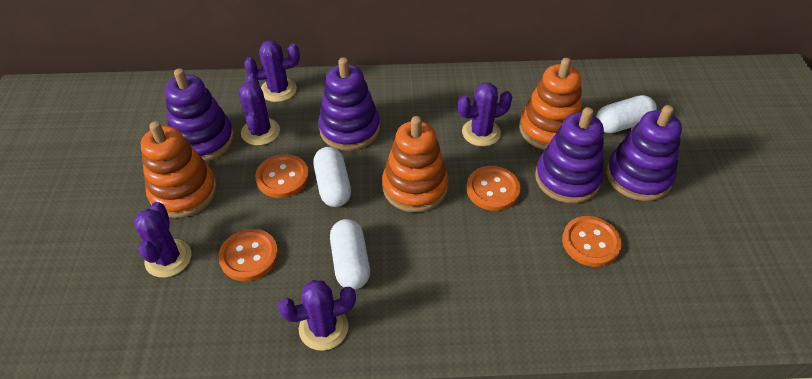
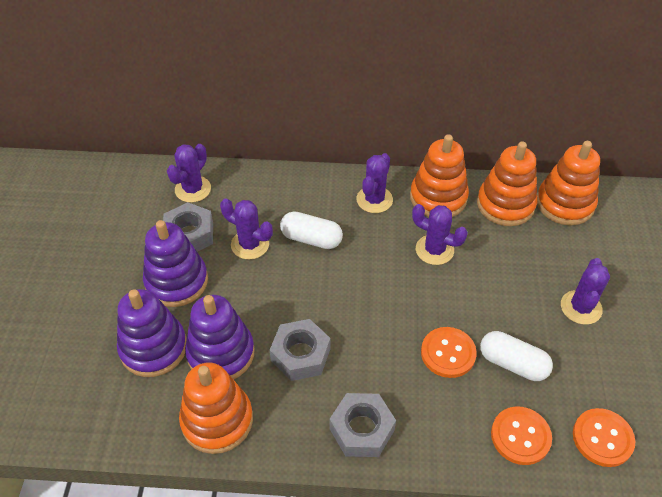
grey nut: none = 0 -> [163,202,213,252] [270,319,330,381] [330,393,396,457] = 3
orange button: [218,229,278,281] [255,154,309,198] [466,166,521,211] [562,216,622,267] = 4 -> [421,327,477,378] [491,406,552,465] [573,408,635,467] = 3
orange stacking toy: [141,121,217,218] [382,116,449,212] [519,58,582,150] = 3 -> [179,362,253,454] [410,134,469,217] [477,142,537,226] [537,141,600,225] = 4
purple stacking toy: [165,69,234,162] [318,57,380,151] [535,107,604,203] [606,105,682,201] = 4 -> [117,289,187,377] [143,220,208,307] [185,295,255,380] = 3
white capsule: [313,147,351,207] [330,219,370,290] [596,95,657,133] = 3 -> [280,212,343,249] [480,331,553,381] = 2

